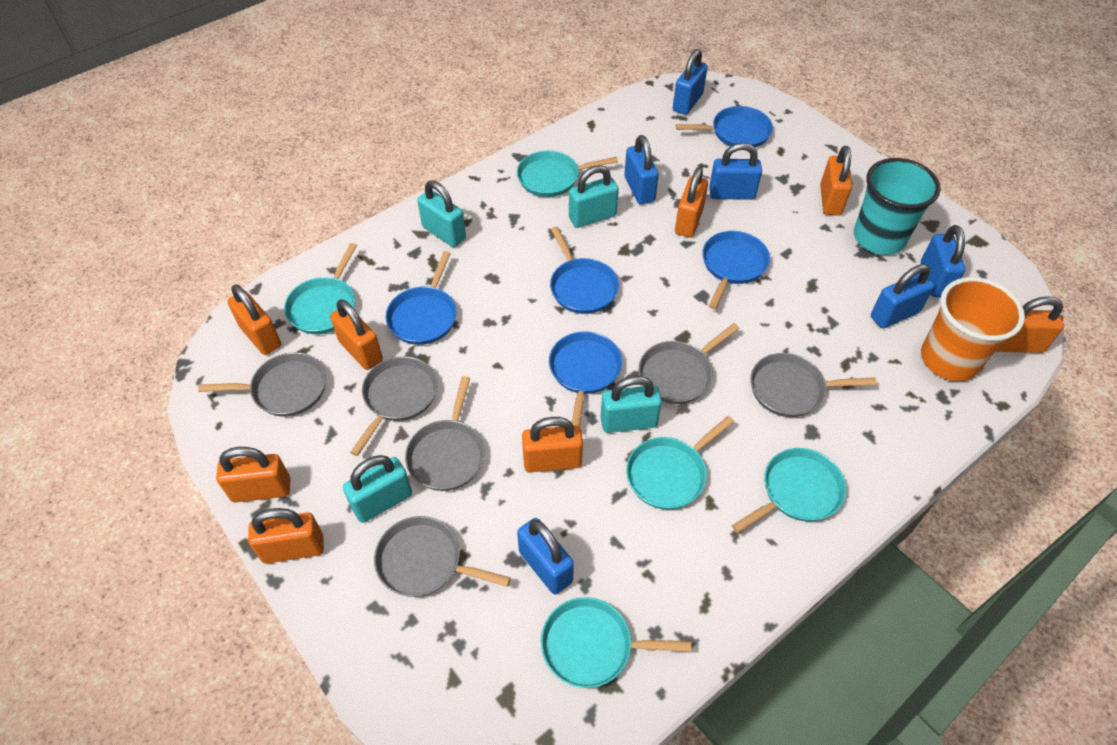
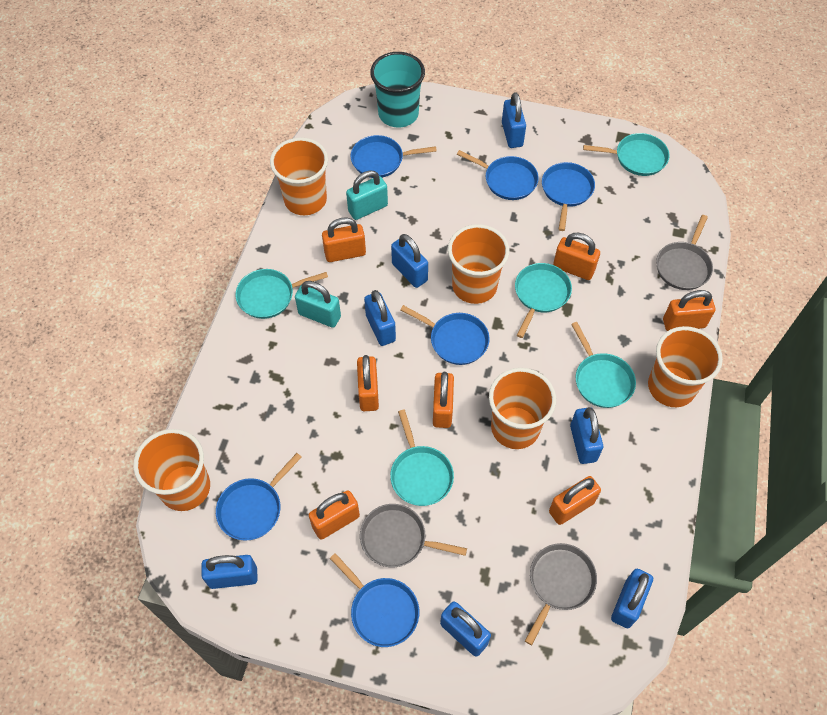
blue padlock: [517,518,574,594] [624,135,659,204] [673,49,708,115] [709,143,762,200] [871,264,934,328] [921,225,965,297] = 6 -> [201,555,258,589] [364,290,396,346] [391,234,428,288] [440,601,491,657] [502,92,526,148] [570,407,603,464] [611,569,653,628] = 7
blue pan: [385,251,457,345] [549,331,622,427] [550,227,619,314] [676,106,773,147] [702,231,770,309] = 5 -> [216,453,302,541] [330,553,419,647] [351,135,437,178] [400,305,490,365] [457,150,539,200] [542,162,595,231] = 6
grey pan: [198,352,326,417] [350,356,437,456] [374,516,511,597] [405,376,485,491] [639,323,739,404] [750,353,877,417] = 6 -> [360,504,467,567] [525,543,597,645] [656,215,713,290] = 3
orange cup: [921,277,1025,381] = 1 -> [133,429,210,511] [270,138,328,215] [448,224,509,304] [489,368,556,449] [648,326,723,407] = 5
orange padlock: [216,447,291,503] [227,284,281,355] [248,508,324,564] [330,299,383,370] [522,417,583,473] [675,167,708,237] [820,146,852,216] [996,296,1064,353] = 8 -> [309,490,360,540] [322,217,366,262] [357,355,379,411] [433,372,454,428] [549,476,601,525] [553,233,600,280] [663,290,715,331] = 7
turquoise padlock: [343,455,412,523] [417,180,466,247] [569,165,619,228] [600,376,662,433] = 4 -> [295,281,341,328] [346,170,388,220] = 2

